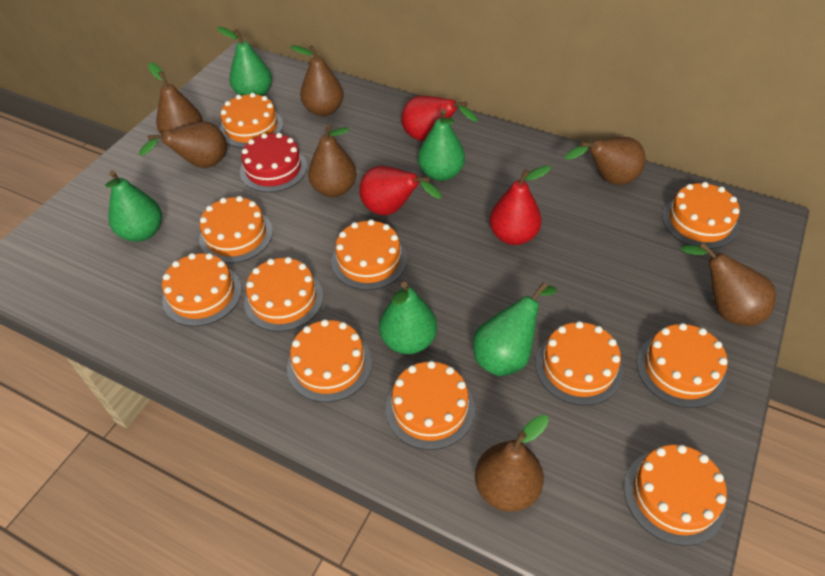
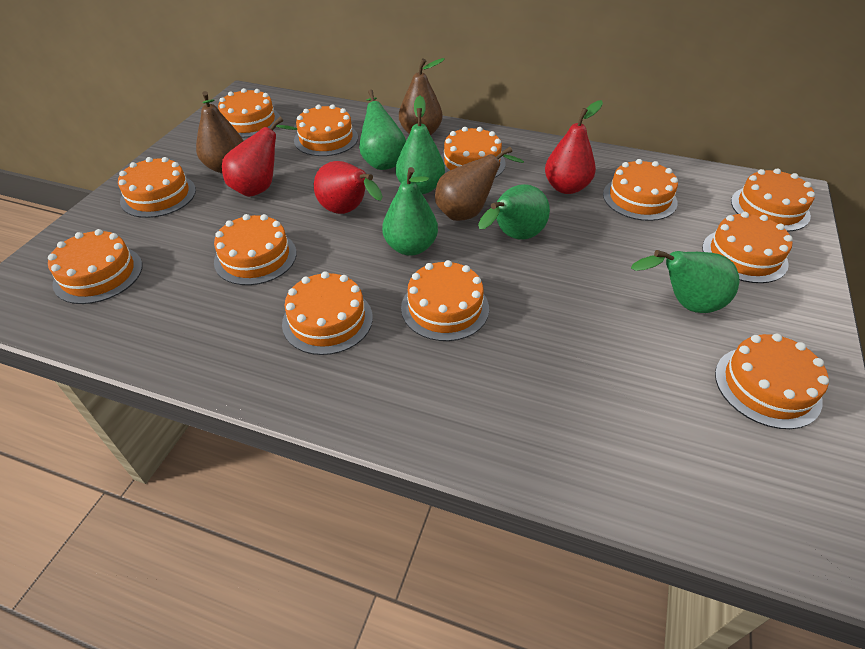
brown pear: [139,121,227,168] [148,62,203,135] [290,45,344,116] [308,124,357,197] [475,415,549,512] [565,137,645,185] [680,242,776,326] = 7 -> [196,91,243,173] [399,58,445,135] [435,147,524,221] = 3
orange cake: [162,253,242,326] [199,196,273,263] [220,93,283,148] [244,257,323,332] [287,319,372,402] [332,219,407,290] [386,361,475,450] [535,321,623,406] [624,445,727,546] [637,323,728,408] [662,182,740,249] = 11 -> [48,229,142,304] [118,157,196,218] [214,214,297,285] [218,88,280,138] [282,272,373,355] [294,104,358,156] [401,260,489,341] [441,127,506,177] [603,159,678,221] [702,212,793,283] [715,334,829,429] [731,168,815,232] = 12
red cake: [240,133,307,192] = 1 -> none = 0

